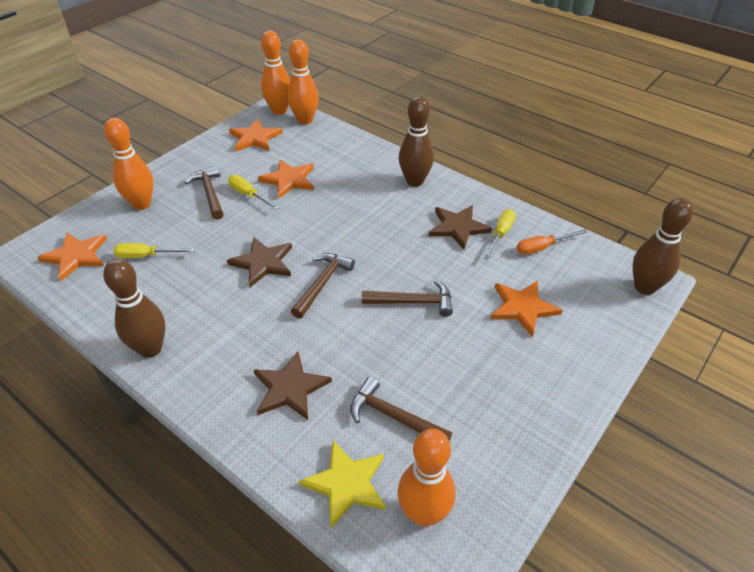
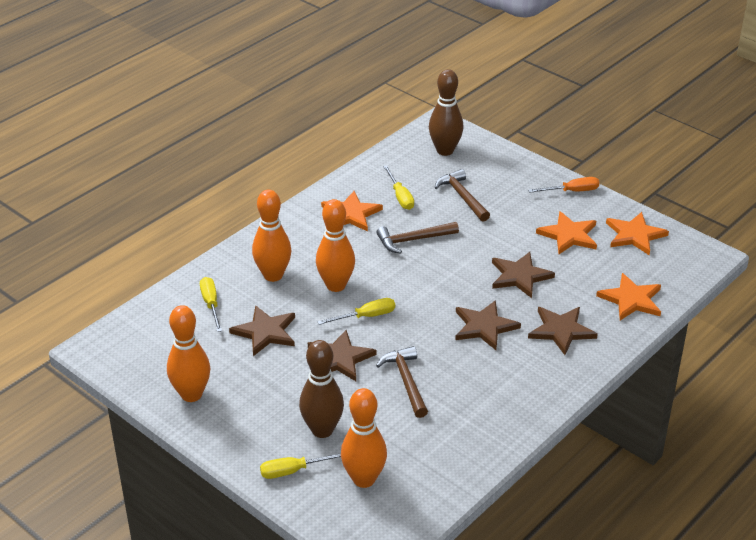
brown bowling pin: [103,259,165,358] [399,96,434,187] [632,198,693,295] = 3 -> [299,340,344,438] [429,69,464,156] = 2
brown hammer: [185,166,223,220] [291,253,355,319] [350,377,452,441] [362,280,453,317] = 4 -> [376,222,459,254] [376,346,428,418] [435,169,490,222] = 3
brown star: [227,237,292,287] [254,352,332,420] [429,205,492,250] = 3 -> [229,305,295,356] [308,330,376,381] [455,300,521,350] [492,252,555,298] [528,307,598,355] = 5
yellow screwdriver: [114,243,195,258] [228,175,279,210] [484,209,516,260] = 3 -> [200,277,222,332] [260,453,341,479] [317,298,395,325] [383,165,414,210] = 4
yellow star: [299,441,386,528] = 1 -> none = 0

